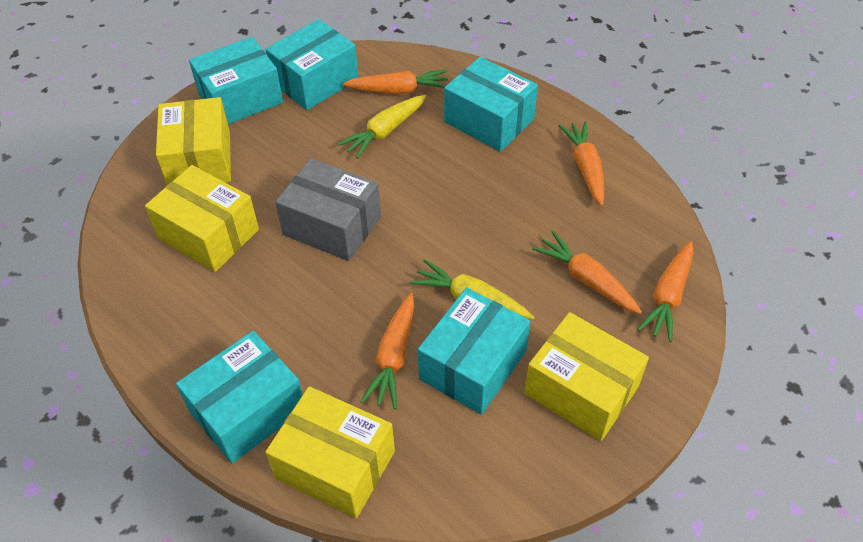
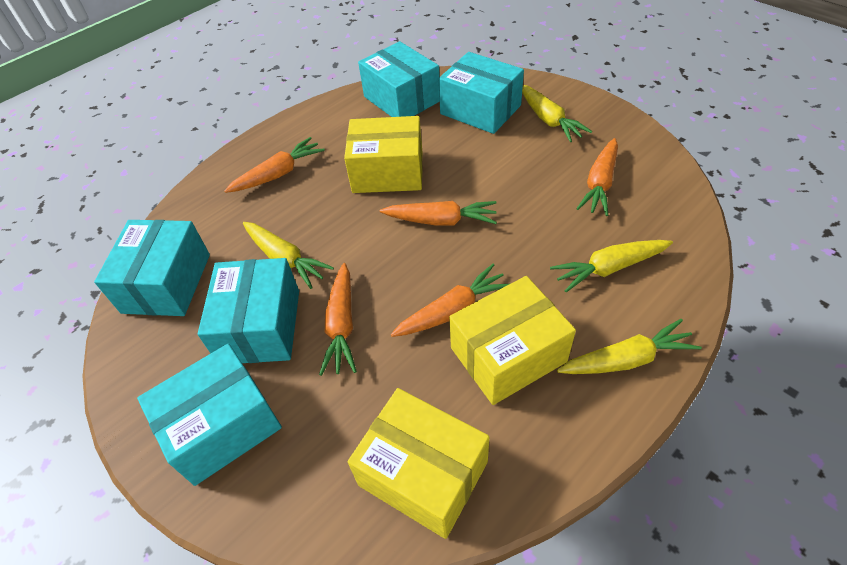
grey box: [275,158,381,261] = 1 -> none = 0
yellow box: [145,165,259,272] [156,97,231,185] [265,386,395,518] [524,312,649,441] = 4 -> [344,116,423,193] [348,388,489,539] [449,276,576,405] = 3
yellow carrot: [338,95,426,159] [410,259,535,320] = 2 -> [243,222,334,289] [522,85,592,142] [550,240,673,292] [557,319,702,374] = 4

